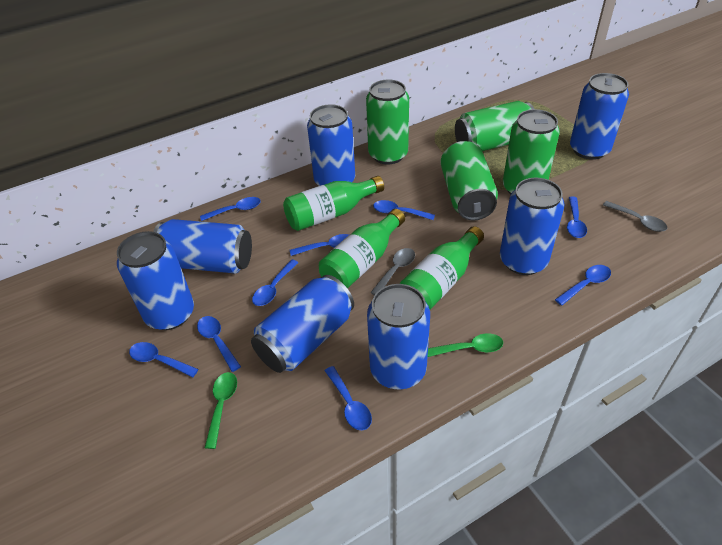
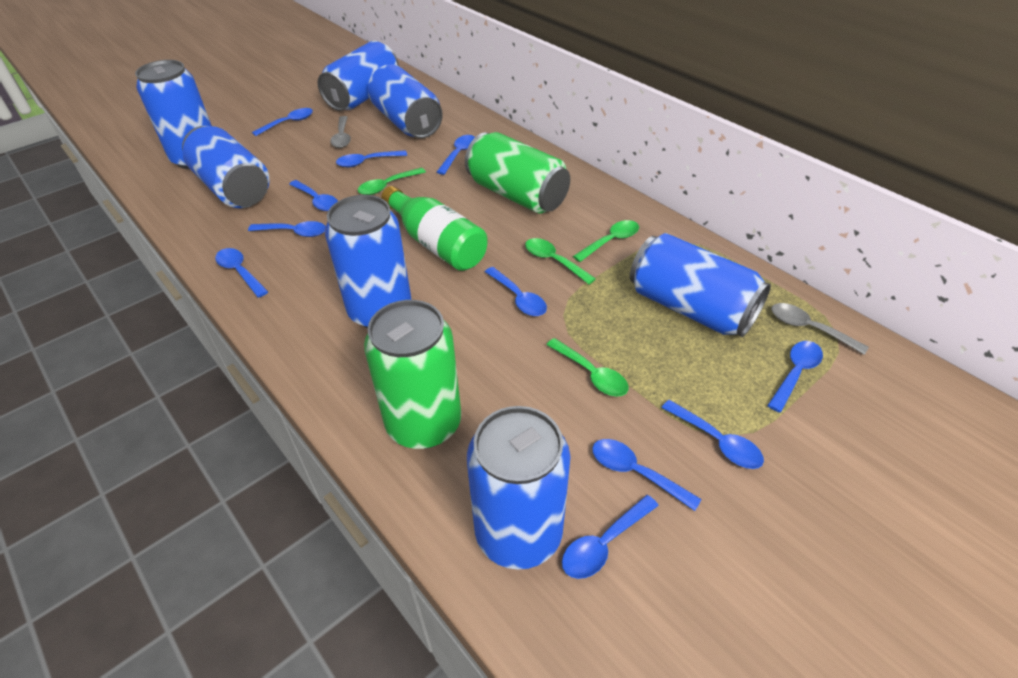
blue spoon: [129,342,198,377] [197,316,241,372] [200,197,261,221] [252,259,299,306] [290,234,349,256] [325,366,372,430] [373,200,435,220] [555,265,611,306] [567,196,587,238] = 9 -> [215,248,268,298] [248,221,326,237] [252,108,313,136] [289,180,338,211] [336,150,407,167] [437,135,475,175] [485,267,547,316] [562,495,659,579] [592,439,702,511] [662,400,764,469] [767,341,823,413] = 11
green bottle: [283,176,384,231] [319,209,405,289] [399,226,484,310] = 3 -> [381,186,488,271] = 1
green can: [366,79,409,165] [441,141,498,221] [455,101,534,151] [503,109,560,194] = 4 -> [364,300,461,449] [465,132,570,214] = 2
green spoon: [205,372,237,449] [428,333,503,357] = 2 -> [357,168,426,195] [525,238,596,284] [546,338,629,397] [573,220,639,262] = 4

